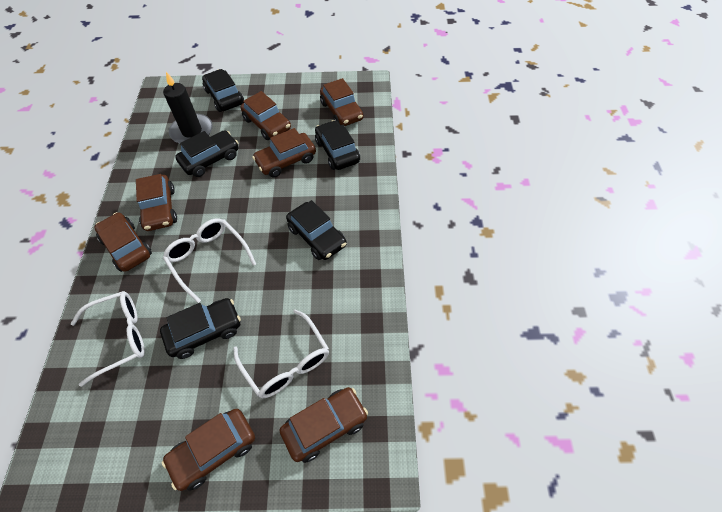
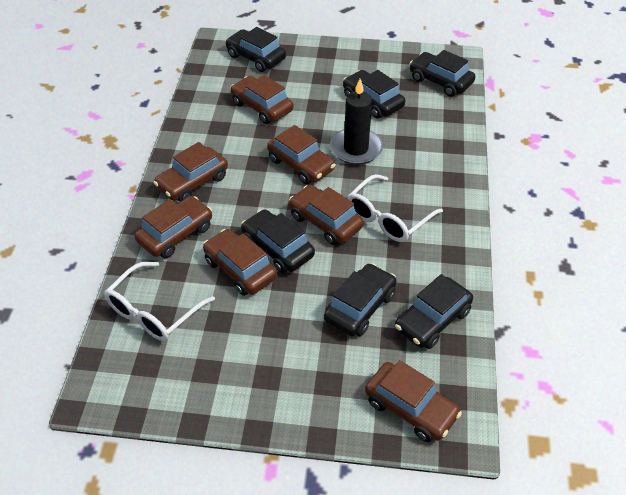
black car: [160,298,241,359] [175,130,238,177] [202,69,244,112] [286,200,347,260] [315,120,360,170] = 5 -> [225,27,286,72] [241,209,315,273] [324,263,397,336] [343,70,405,119] [395,274,473,349] [409,50,475,97] = 6
white glasses: [71,291,145,387] [163,218,256,303] [233,309,329,398] = 3 -> [104,262,215,341] [347,174,443,242] = 2

